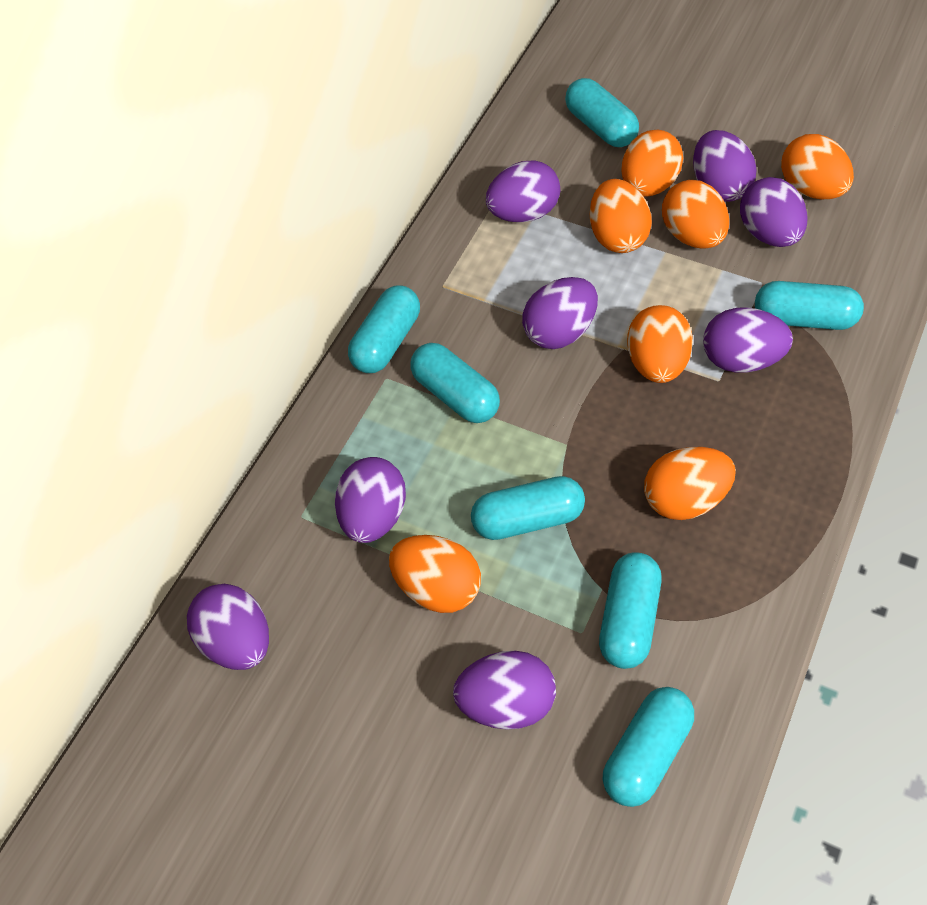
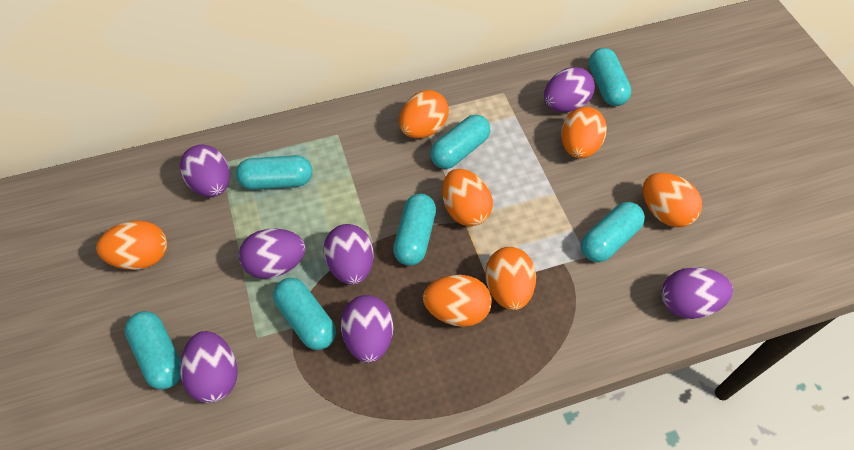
purple egg: [187,584,269,670] [335,457,406,543] [453,651,556,730] [486,160,560,222] [522,277,598,349] [693,130,757,202] [703,307,793,373] [740,177,808,247] = 8 -> [180,145,230,197] [180,331,238,403] [239,229,306,279] [323,224,374,285] [341,295,393,363] [544,67,595,112] [661,267,733,319] = 7

